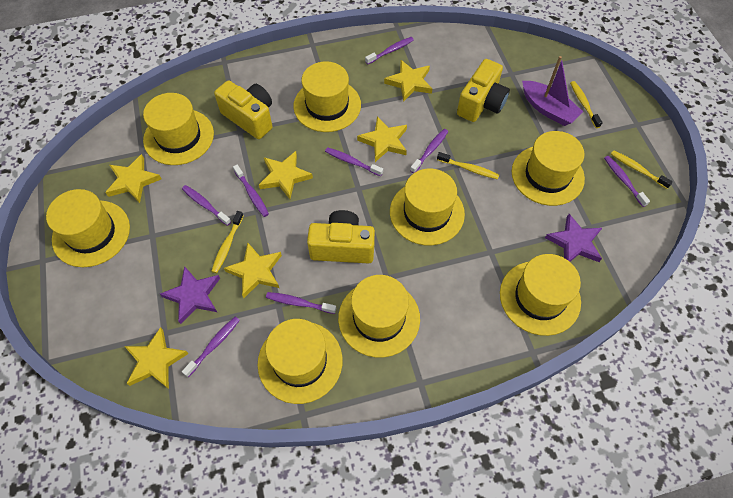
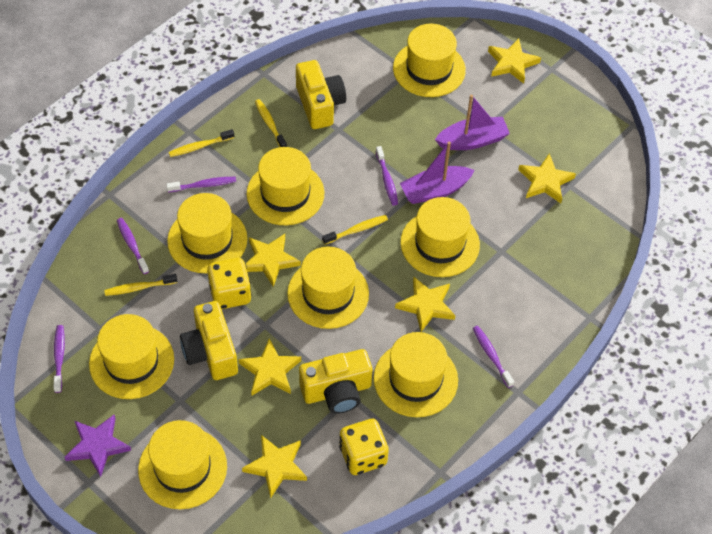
purple boat: [522,56,583,126] = 1 -> [400,142,474,204] [435,95,510,150] = 2
purple star: [160,266,220,324] [545,214,602,262] = 2 -> [65,415,131,477] = 1
purple toothbrush: [182,185,231,226] [182,317,240,377] [233,164,269,217] [266,292,336,314] [325,147,383,176] [365,37,414,64] [410,129,448,173] [604,156,650,207] = 8 -> [54,325,65,393] [117,218,149,274] [166,177,236,192] [376,146,398,205] [473,326,514,388] = 5
yellow dice: none = 0 -> [207,258,252,309] [339,419,389,475] = 2

